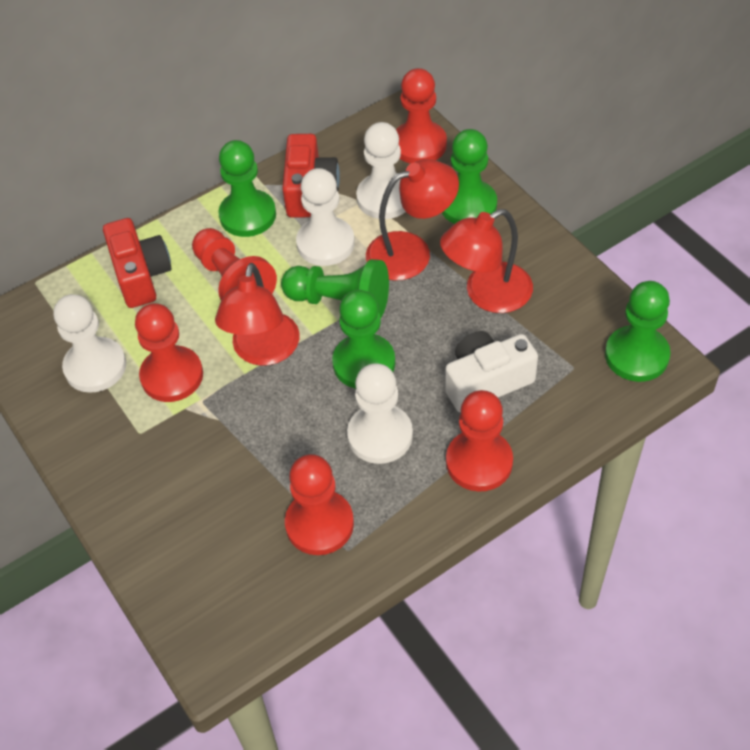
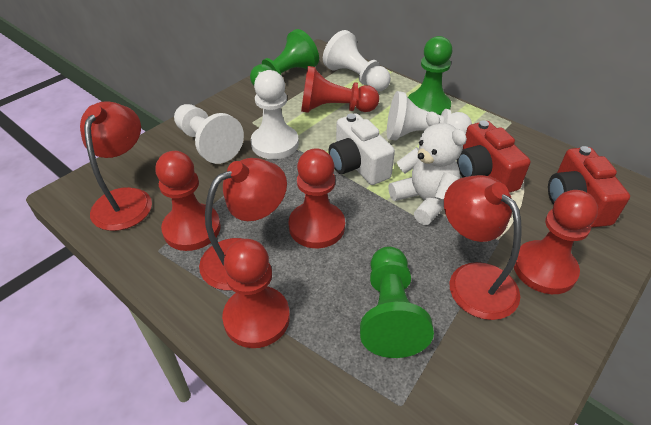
green pawn: [218,140,276,237] [281,259,389,319] [332,290,395,389] [442,129,497,224] [605,281,671,382] = 5 -> [250,29,319,86] [360,247,434,358] [408,36,452,115] = 3
white teddy bear: none = 0 -> [388,112,467,225] = 1

